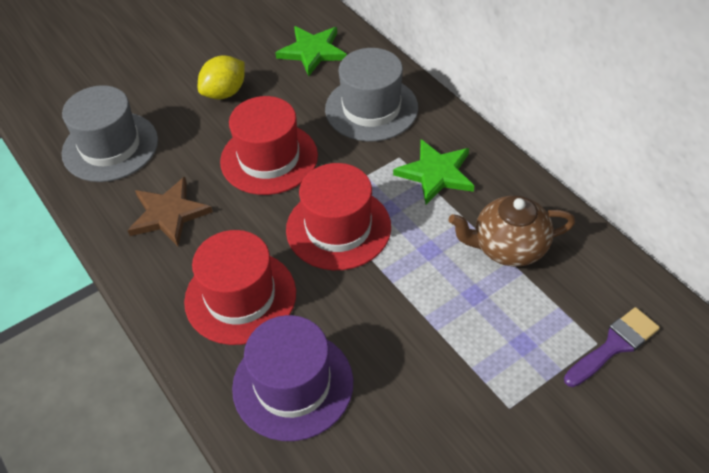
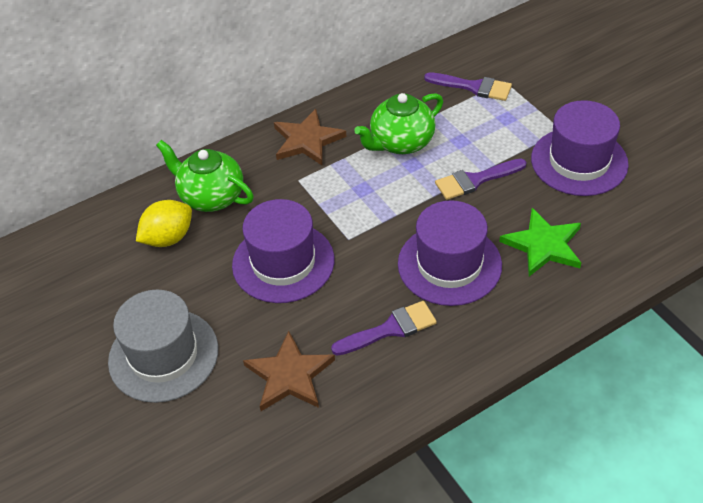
brown star: [127,177,213,246] = 1 -> [243,331,335,411] [274,109,347,165] = 2
brown teapot: [448,196,575,267] = 1 -> none = 0
green star: [275,26,347,76] [393,139,474,205] = 2 -> [499,208,581,276] = 1
green teapot: none = 0 -> [156,140,254,212] [354,93,443,154] = 2
grey hat: [62,85,158,182] [325,48,418,141] = 2 -> [108,290,218,403] = 1
purple brush: [564,307,660,387] = 1 -> [331,301,437,356] [424,72,512,101] [435,159,526,200] = 3
purple hat: [232,315,353,441] = 1 -> [232,199,334,303] [398,200,502,306] [531,100,629,196] = 3
red hat: [184,230,296,345] [220,96,318,195] [286,163,391,270] = 3 -> none = 0

